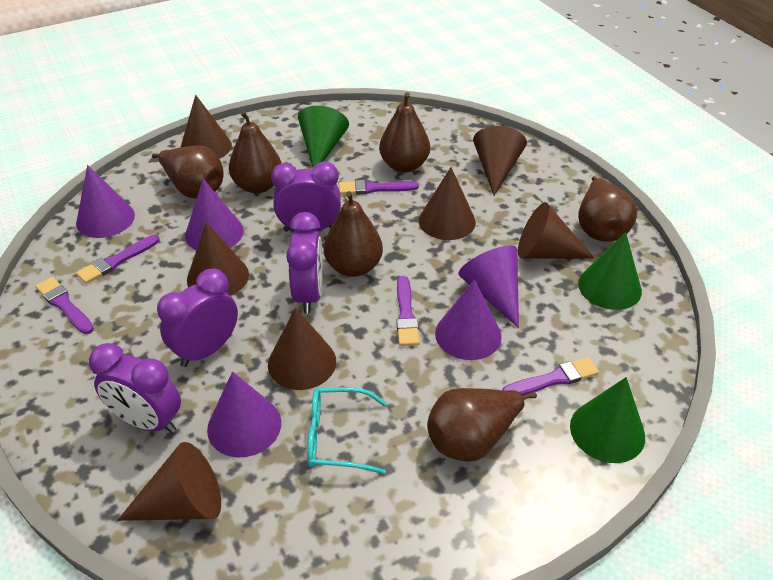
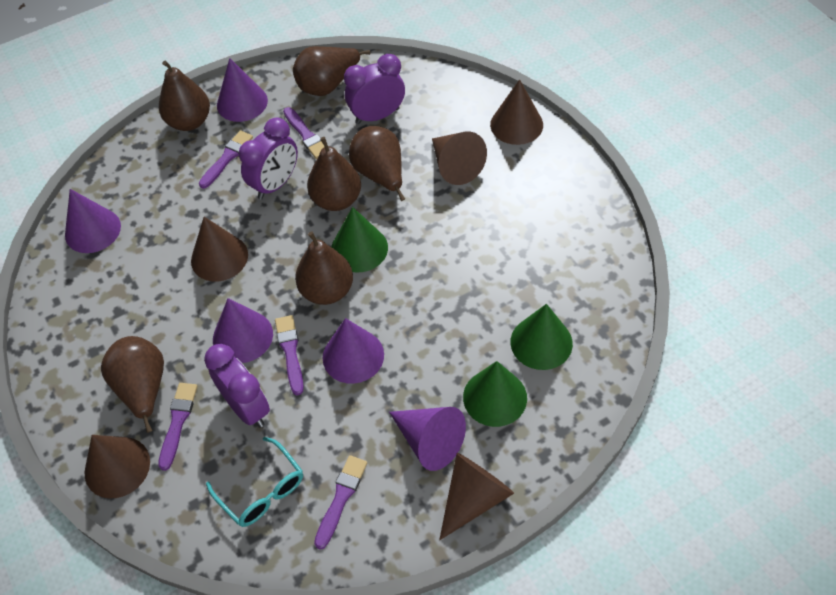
brown cone: [117,442,221,521] [181,95,232,159] [187,222,249,296] [268,308,336,390] [419,167,476,240] [473,126,527,196] [518,202,594,259] = 7 -> [84,435,150,498] [191,217,248,282] [432,132,487,185] [439,453,514,540] [490,79,543,145] = 5
purple clock: [89,343,181,433] [157,268,238,367] [271,162,341,232] [286,212,323,314] = 4 -> [204,344,270,428] [239,118,298,199] [344,54,405,124] = 3

